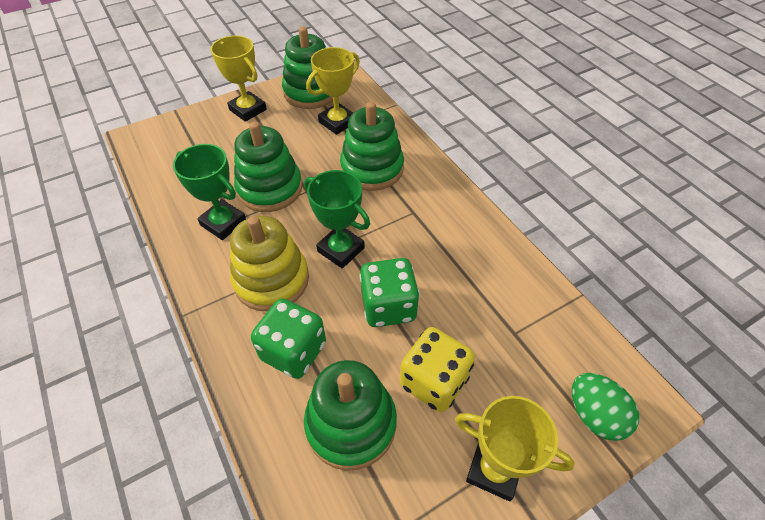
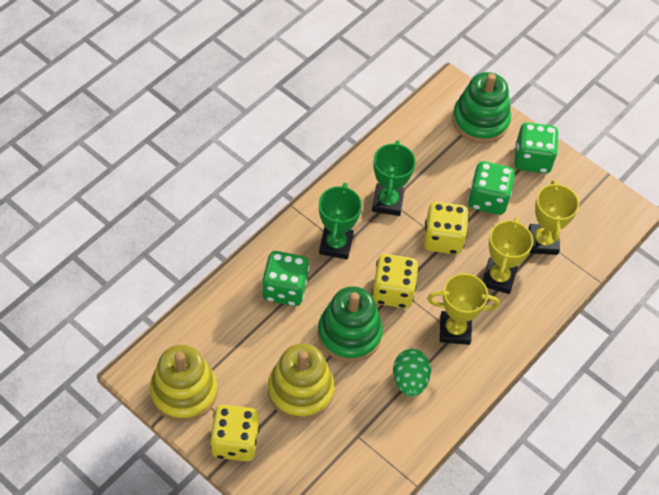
green dice: [251,298,326,379] [359,258,420,327] = 2 -> [262,251,309,306] [468,161,515,215] [515,122,559,173] = 3
green stacking toy: [234,122,303,212] [282,27,333,109] [304,360,397,470] [340,102,404,191] = 4 -> [318,286,383,362] [452,72,511,144] = 2
yellow dice: [400,327,475,412] = 1 -> [210,405,260,461] [372,254,419,308] [424,202,469,254] = 3
yellow stacking toy: [230,216,309,311] = 1 -> [150,345,217,422] [268,343,334,420] = 2

